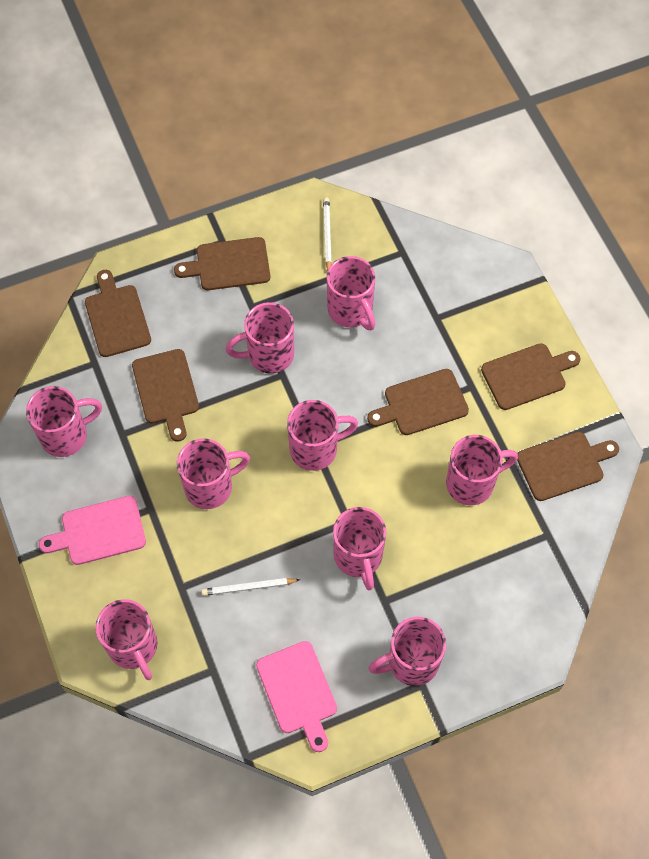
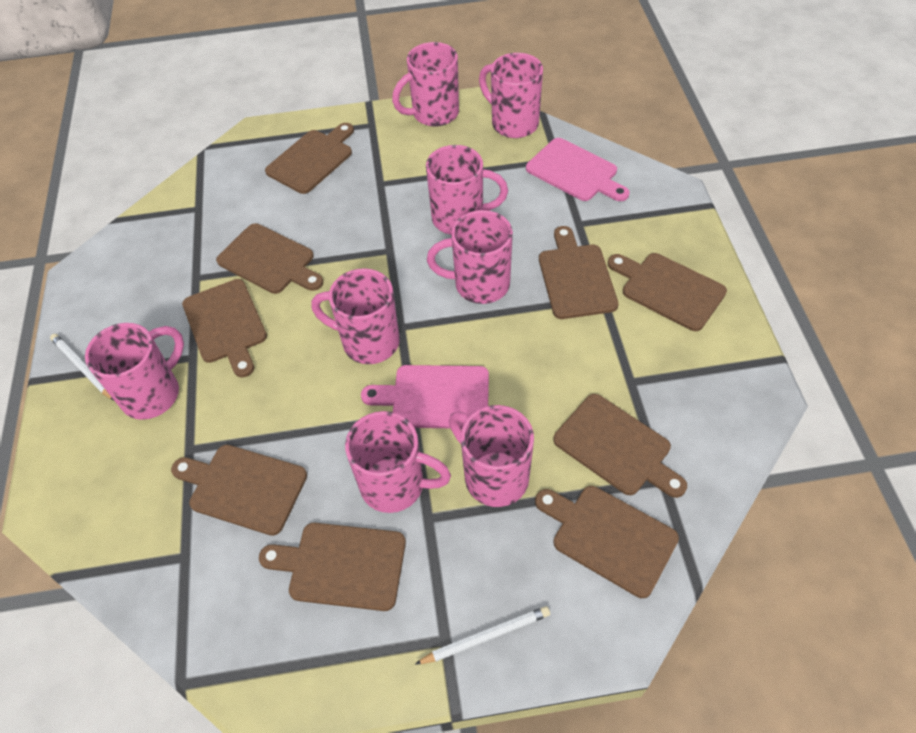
brown cutting board: [85,270,151,357] [132,349,199,442] [174,237,270,290] [367,369,469,435] [481,343,581,410] [517,432,619,501] = 6 -> [171,445,307,536] [182,279,267,377] [216,223,323,294] [259,523,406,611] [265,123,354,194] [535,486,679,598] [539,226,619,319] [553,394,687,498] [608,253,727,331] = 9
pink mug: [26,386,102,457] [95,599,158,680] [177,438,250,509] [226,302,294,374] [287,400,358,471] [327,256,375,331] [333,507,386,590] [368,617,446,686] [446,435,518,505] = 9 -> [85,323,184,420] [311,268,400,364] [345,411,451,513] [392,42,459,127] [426,145,508,235] [427,210,513,304] [449,405,534,507] [479,53,543,138] = 8

